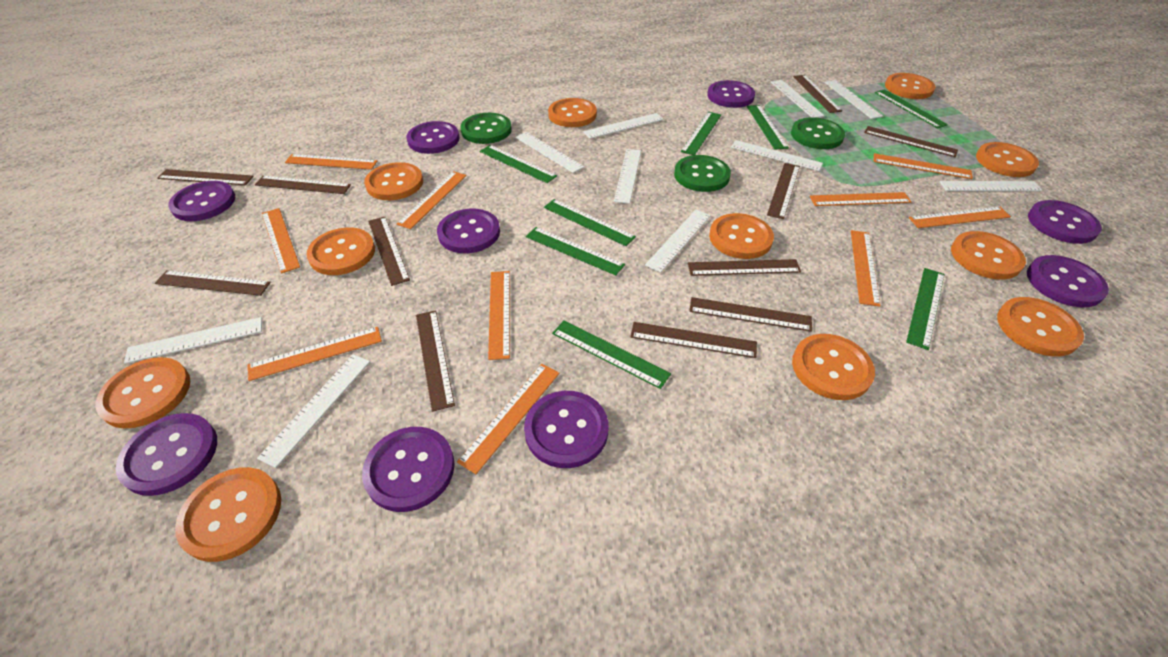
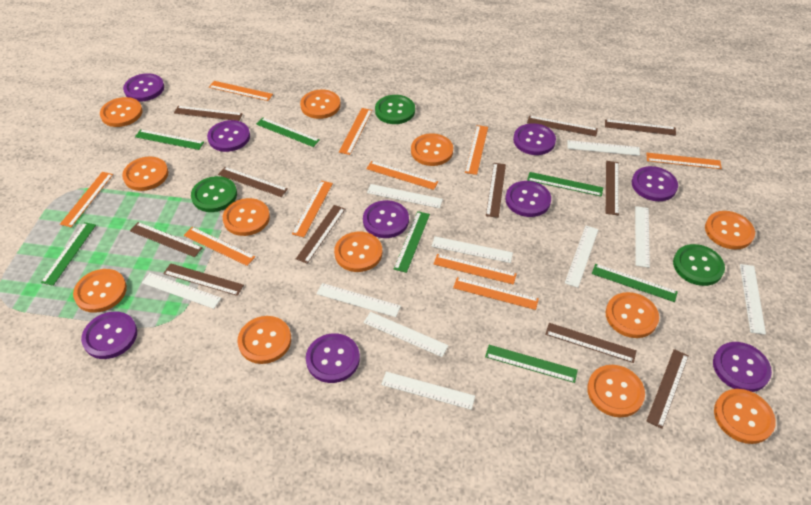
green ruler: [480,145,557,183] [526,227,625,275] [544,199,636,246] [552,320,671,389] [681,112,721,155] [747,105,789,150] [875,89,948,129] [906,268,945,350] = 8 -> [41,222,96,286] [135,129,204,150] [256,117,320,147] [394,211,430,273] [485,345,578,383] [527,172,603,197] [592,264,678,302] = 7
orange button: [95,357,190,429] [175,467,281,562] [306,228,375,275] [364,162,423,200] [548,98,597,127] [709,213,774,259] [792,334,875,400] [885,73,936,99] [951,231,1026,280] [976,142,1039,177] [997,297,1084,357] = 11 -> [73,269,127,313] [100,97,143,127] [122,156,168,191] [223,198,270,236] [238,316,291,364] [300,90,341,119] [334,232,382,272] [411,133,453,166] [587,365,645,417] [606,292,659,338] [705,211,755,250] [714,389,776,444] = 12

